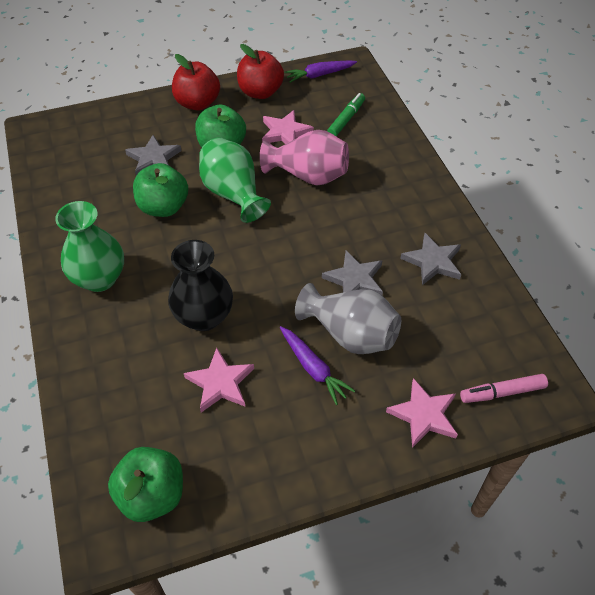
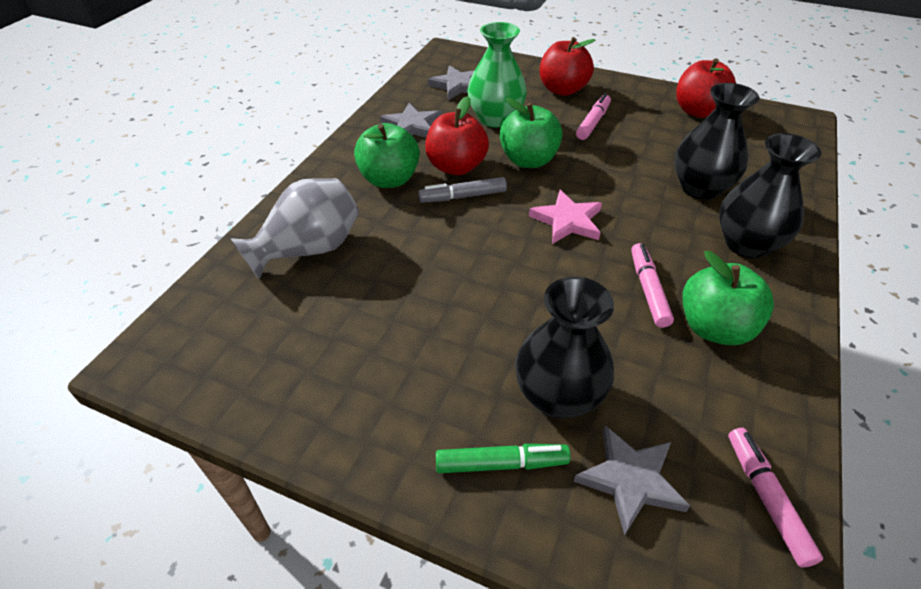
black vase: [168,240,233,331] = 1 -> [515,277,614,419] [674,83,759,200] [719,133,821,258] = 3
green vase: [55,201,124,292] [199,138,271,223] = 2 -> [467,22,527,128] = 1
grey marker: none = 0 -> [418,177,507,203] = 1
pink marker: [460,374,548,403] = 1 -> [576,93,611,140] [631,243,674,328] [728,428,823,568] = 3
pink star: [184,348,254,412] [262,110,314,144] [386,378,458,448] = 3 -> [529,190,602,244] = 1
pink vase: [260,130,349,186] = 1 -> none = 0
purple carrot: [280,326,355,405] [284,60,357,83] = 2 -> none = 0
red apple: [172,54,220,110] [237,44,284,99] = 2 -> [425,96,489,175] [540,37,595,96] [676,58,736,118] = 3

